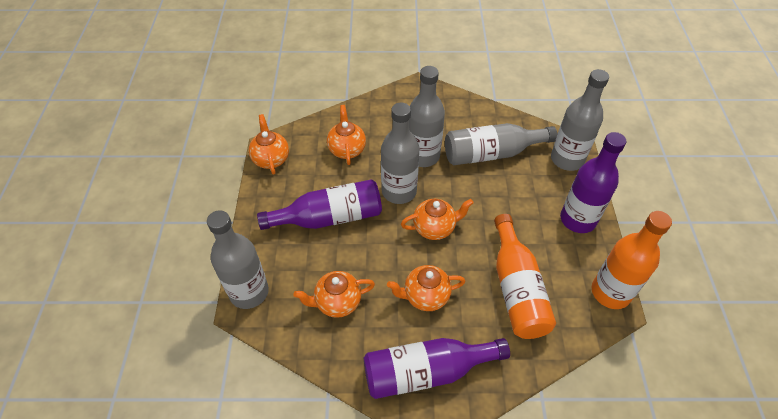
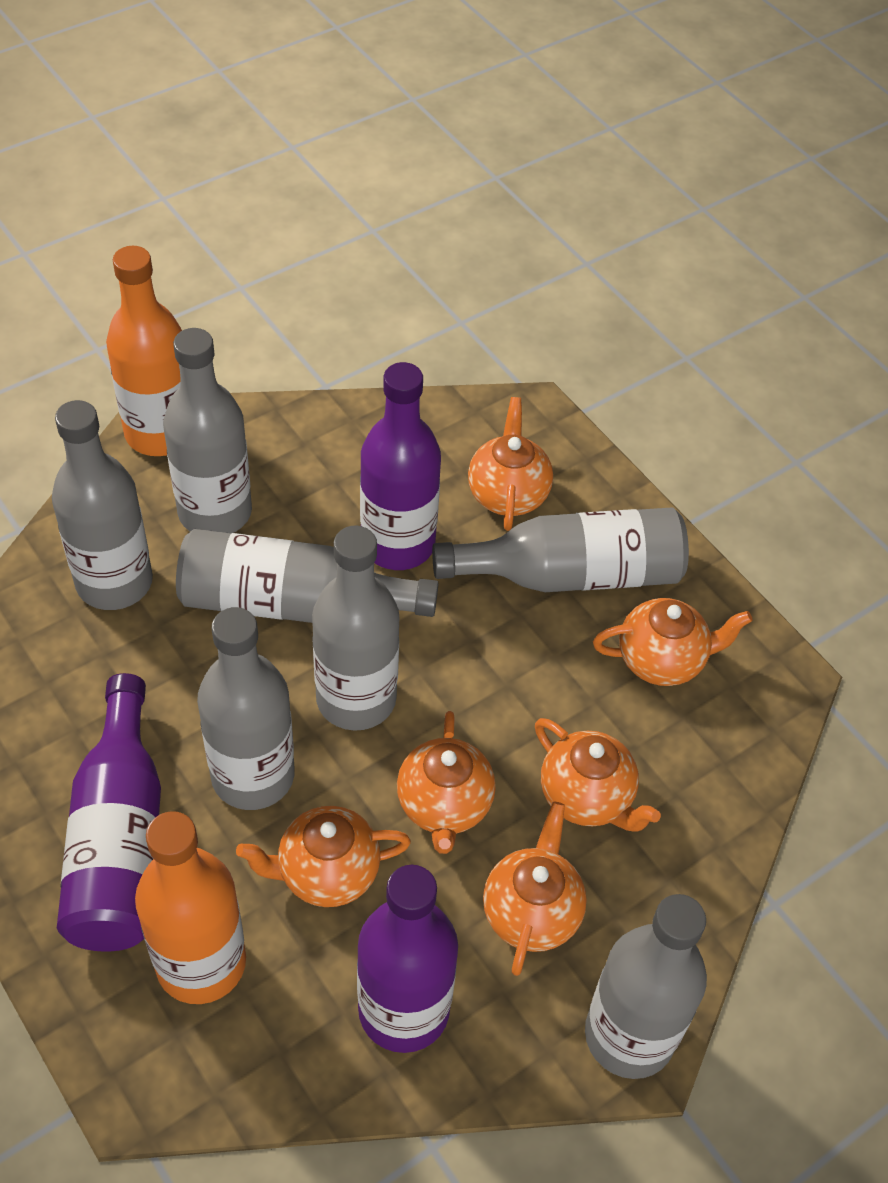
grey bottle: [207,210,269,309] [381,103,420,204] [409,66,445,167] [445,123,557,165] [551,69,609,171] = 5 -> [52,400,153,610] [163,328,252,533] [176,529,439,623] [197,607,295,810] [312,525,399,731] [432,508,689,592] [585,894,707,1079] = 7
orange teapot: [249,114,289,175] [293,271,375,318] [327,105,366,165] [387,265,466,311] [401,199,474,240] = 5 -> [236,806,411,907] [397,711,496,854] [468,397,553,531] [483,801,587,976] [535,718,661,831] [593,598,753,686] = 6

